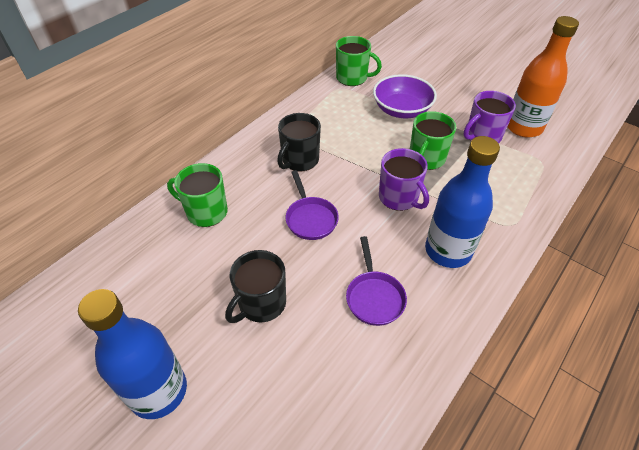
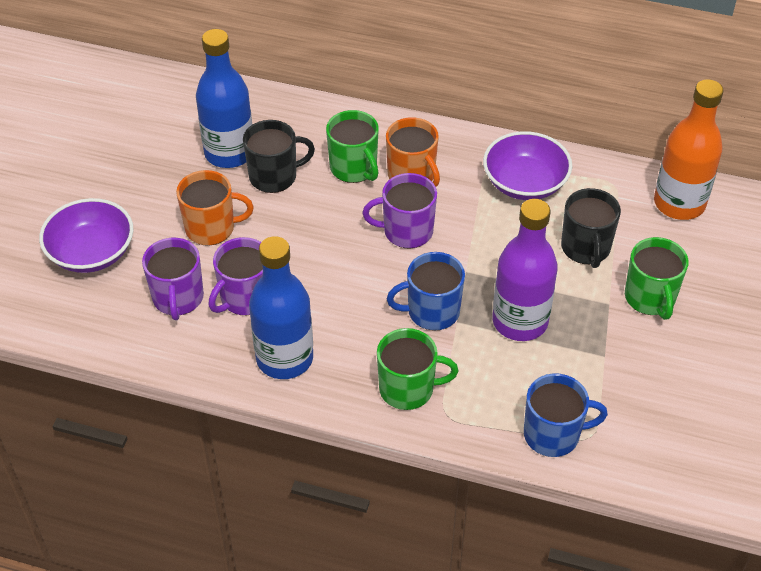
blue mug: none = 0 -> [387,252,465,331] [524,373,608,457] = 2
orange mug: none = 0 -> [176,170,254,246] [386,117,440,187] = 2
purple bottle: none = 0 -> [492,199,558,341] = 1
purple bowl: [373,74,437,118] = 1 -> [39,198,134,273] [483,131,572,200] = 2
purple mug: [379,148,429,211] [463,91,516,143] = 2 -> [142,238,204,320] [209,237,263,315] [362,173,437,249] = 3
purple pan: [286,170,339,240] [346,236,407,326] = 2 -> none = 0

